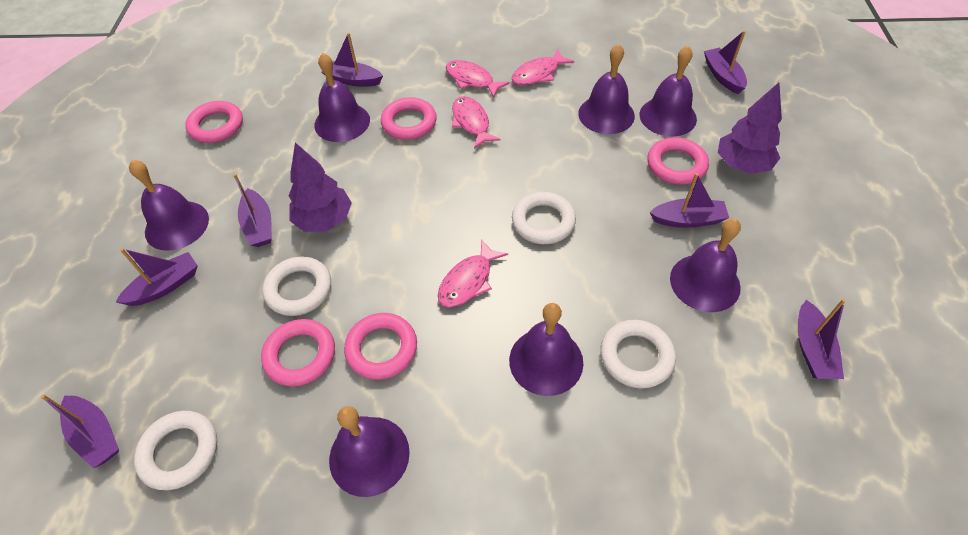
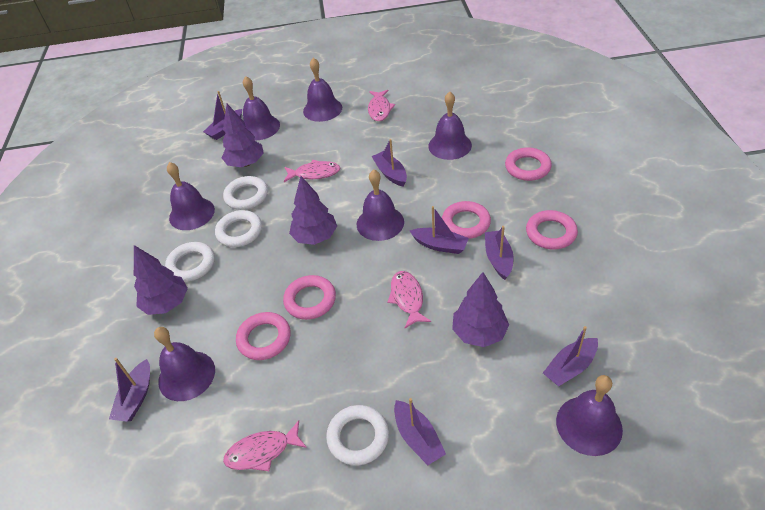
purple tree: [288,142,352,232] [718,82,782,174] = 2 -> [134,245,188,315] [222,104,264,167] [289,176,337,245] [452,272,509,347] = 4

